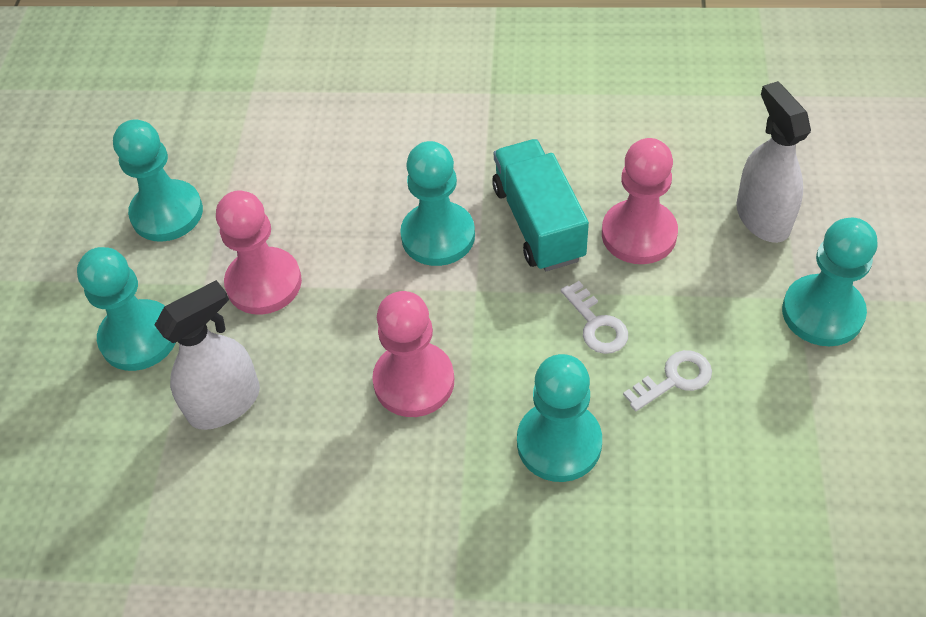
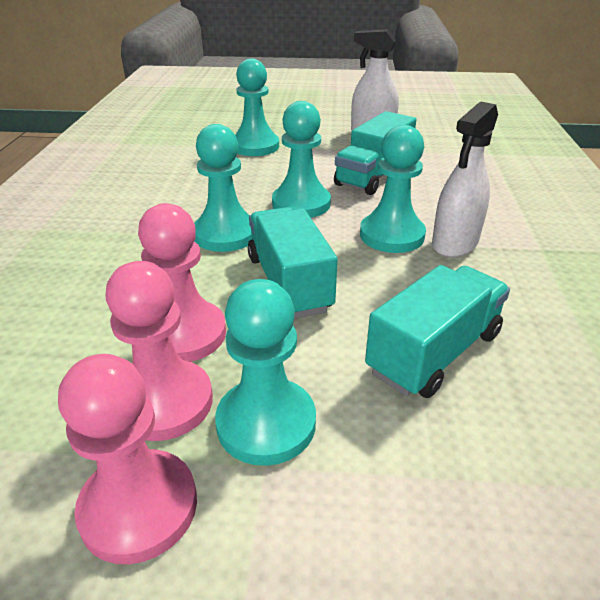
turquoise truck: [492,139,589,271] = 1 -> [248,207,338,319] [334,111,416,195] [365,265,510,398] = 3
white key: [561,281,628,354] [623,350,712,411] = 2 -> none = 0

